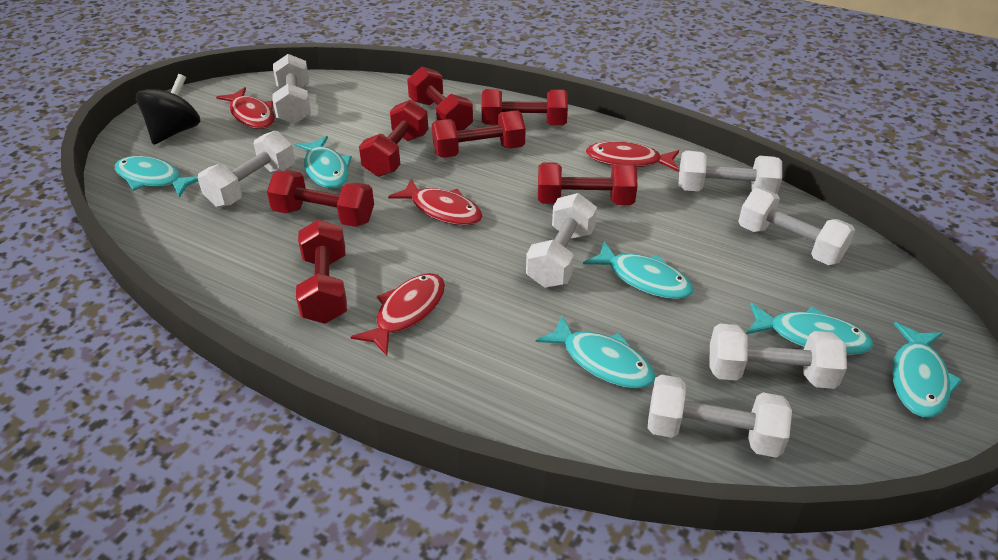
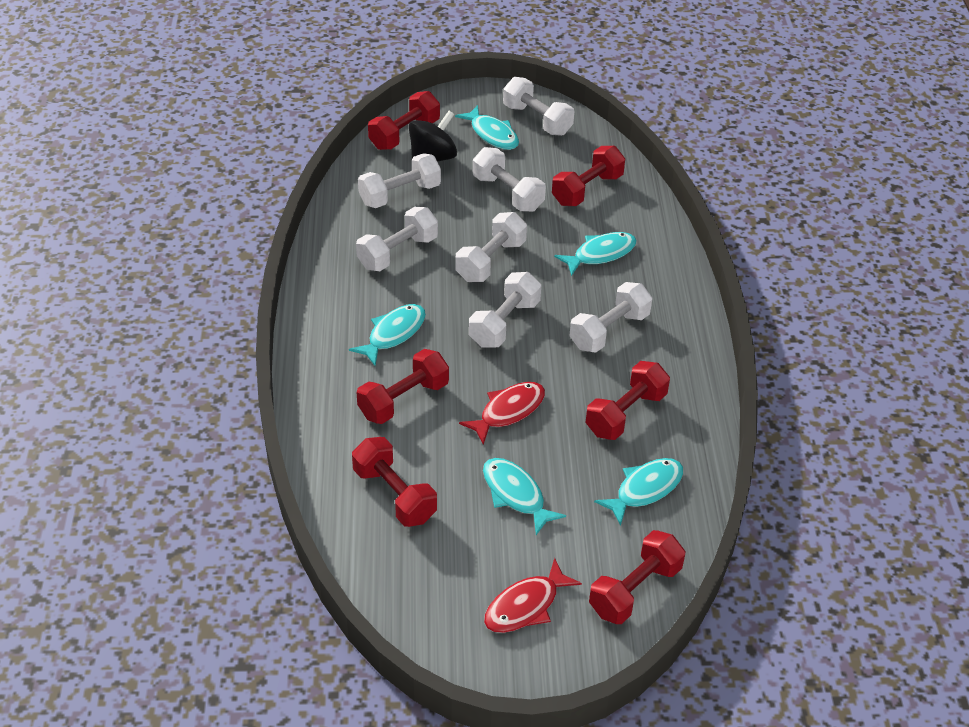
red dumbbell: [267,170,374,227] [296,219,347,324] [359,100,428,177] [407,66,473,131] [432,110,526,158] [482,89,568,125] [538,162,637,205] = 7 -> [352,437,437,527] [357,349,449,424] [368,91,440,150] [552,146,625,206] [586,361,670,440] [589,530,685,624] = 6
red fish: [216,87,275,129] [351,273,445,356] [388,179,482,225] [586,141,679,172] = 4 -> [459,382,545,445] [484,558,582,633] = 2
turquoise fish: [115,156,198,198] [294,136,352,189] [536,315,656,389] [583,241,694,299] [746,303,874,355] [892,322,962,417] = 6 -> [349,304,426,366] [455,105,519,150] [483,458,566,535] [554,232,637,276] [594,458,683,526] = 5

